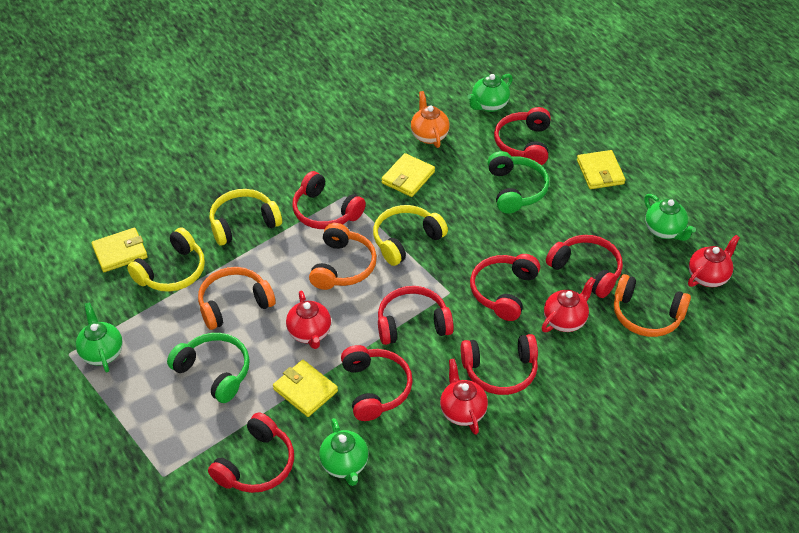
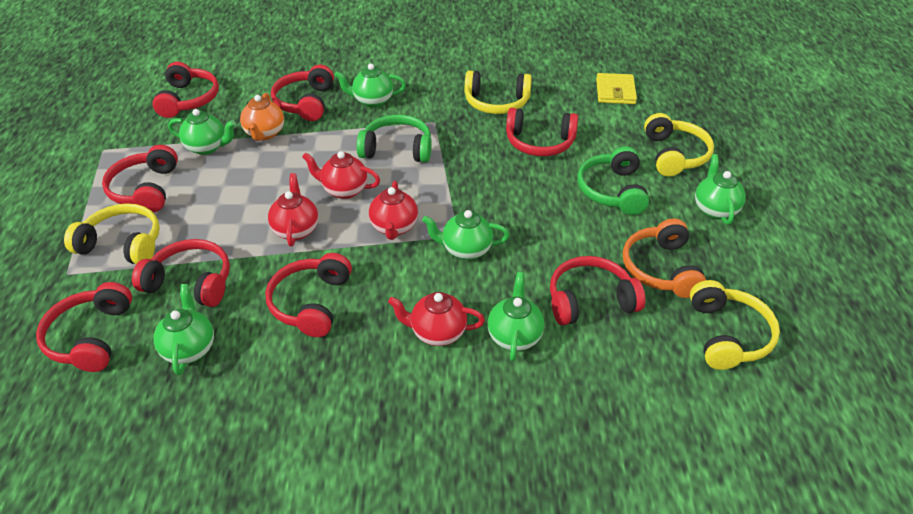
green teapot: [76,302,123,372] [319,418,369,486] [467,74,513,112] [644,194,696,241] = 4 -> [153,284,214,375] [168,109,236,155] [335,63,406,108] [422,210,509,260] [488,272,544,361] [695,154,746,225] = 6
orange headphones: [198,267,276,330] [309,223,377,290] [614,274,691,337] = 3 -> [623,218,706,298] = 1
yellow headphones: [127,228,205,292] [209,189,282,246] [373,205,448,266] = 3 -> [64,203,160,264] [465,70,532,114] [644,113,714,176] [690,280,780,370] = 4
yellow wallet: [91,228,148,272] [273,360,338,417] [381,153,435,197] [577,150,625,189] = 4 -> [596,73,637,104] = 1

